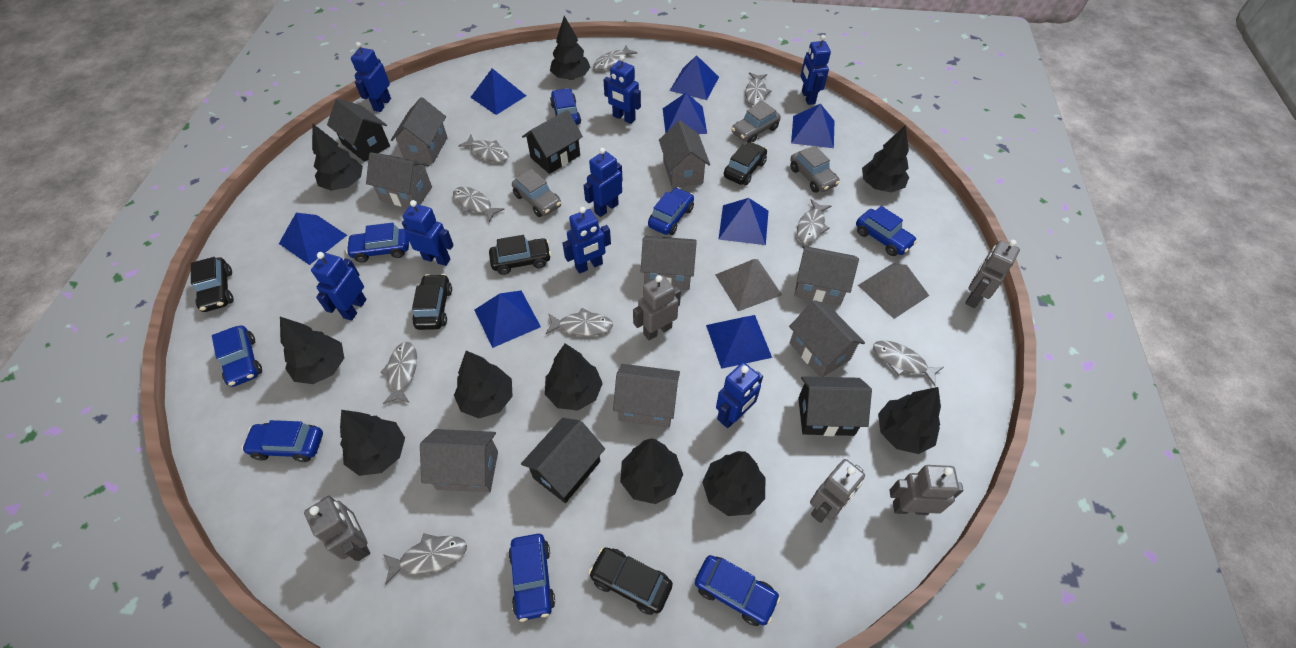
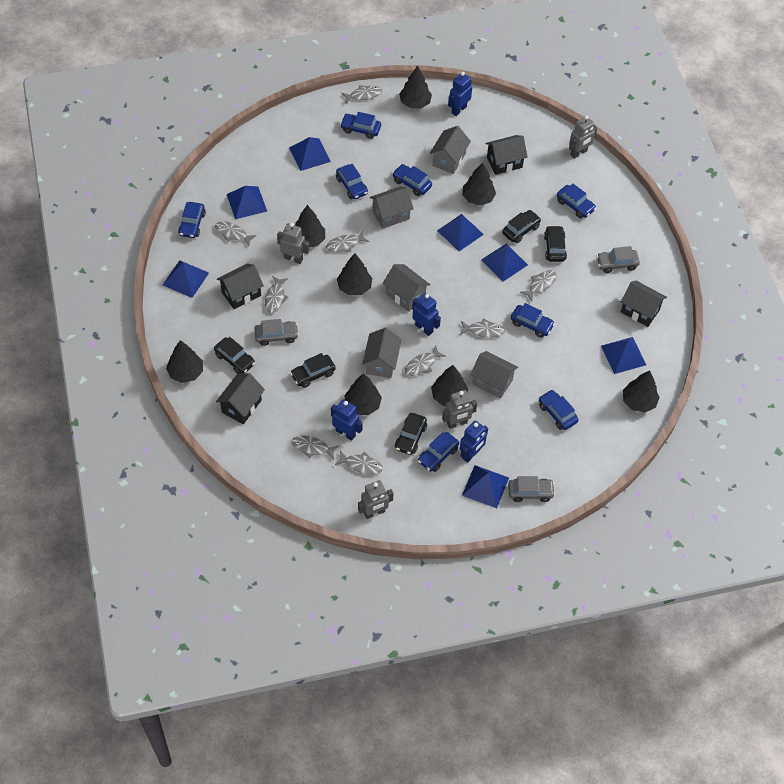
black tree: [280,317,344,384] [312,124,363,191] [340,410,405,476] [454,351,513,418] [545,344,603,411] [550,16,591,80] [620,438,683,504] [702,451,765,516] [862,125,909,193] [878,387,941,454] = 10 -> [166,340,203,383] [295,205,325,247] [337,253,372,295] [344,373,382,415] [399,65,432,108] [431,365,468,406] [462,162,496,206] [623,371,660,413] = 8
blue pyramid: [279,213,347,265] [470,68,526,115] [474,291,541,348] [663,93,707,134] [670,55,719,100] [706,315,772,369] [718,198,768,245] [791,104,834,148] = 8 -> [163,260,209,298] [226,186,267,219] [289,137,331,171] [437,214,484,251] [462,465,509,508] [481,244,528,282] [601,337,646,374] = 7
blue robot: [311,252,367,321] [351,42,391,112] [402,200,454,266] [563,207,611,274] [583,148,623,217] [603,55,641,124] [716,362,763,428] [801,35,831,105] = 8 -> [331,399,363,441] [412,293,441,336] [448,72,472,116] [460,420,488,463] = 4
grey house: [366,152,432,208] [391,97,448,164] [420,429,498,492] [613,364,680,428] [641,236,697,290] [659,120,710,188] [789,300,865,377] [794,246,859,306] = 8 -> [362,328,402,378] [370,186,414,229] [383,264,430,312] [430,126,471,174] [470,351,518,399] = 5
grey pyramid: [715,259,782,311] [858,263,929,319] = 2 -> none = 0
grey robot: [304,496,370,561] [633,275,681,340] [810,459,865,523] [889,465,963,515] [965,240,1020,308] = 5 -> [277,223,309,264] [358,480,394,519] [442,390,477,429] [569,115,597,159] = 4

